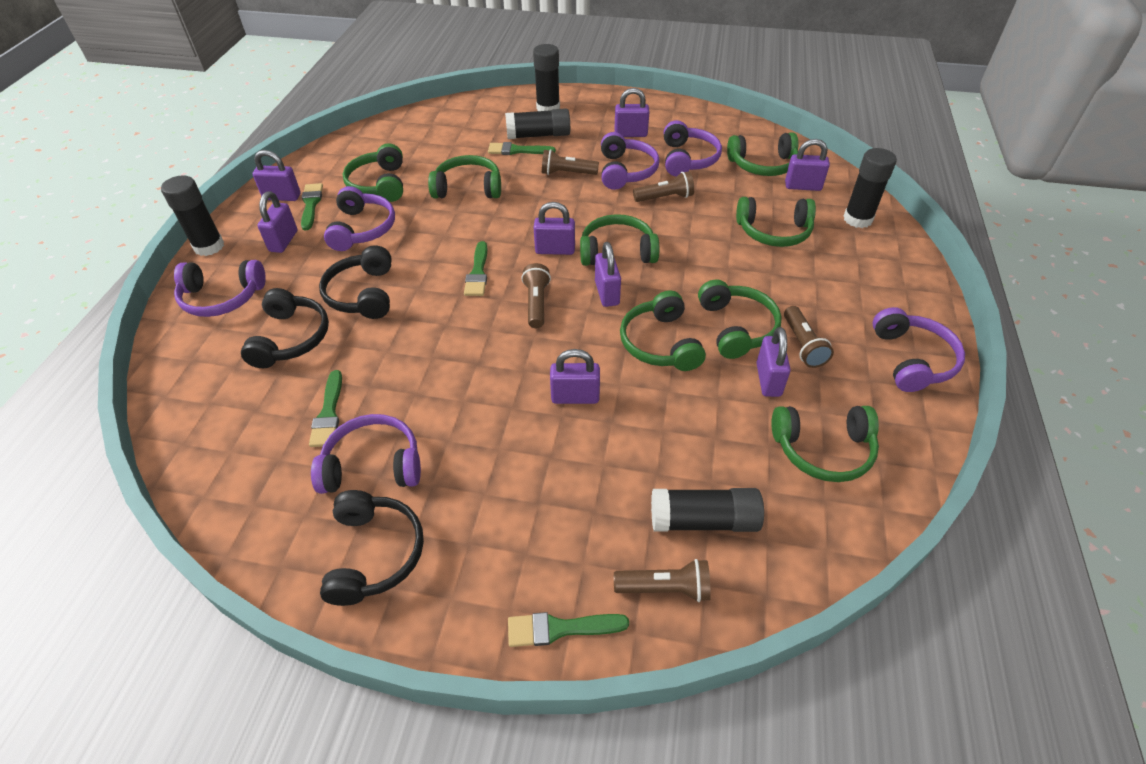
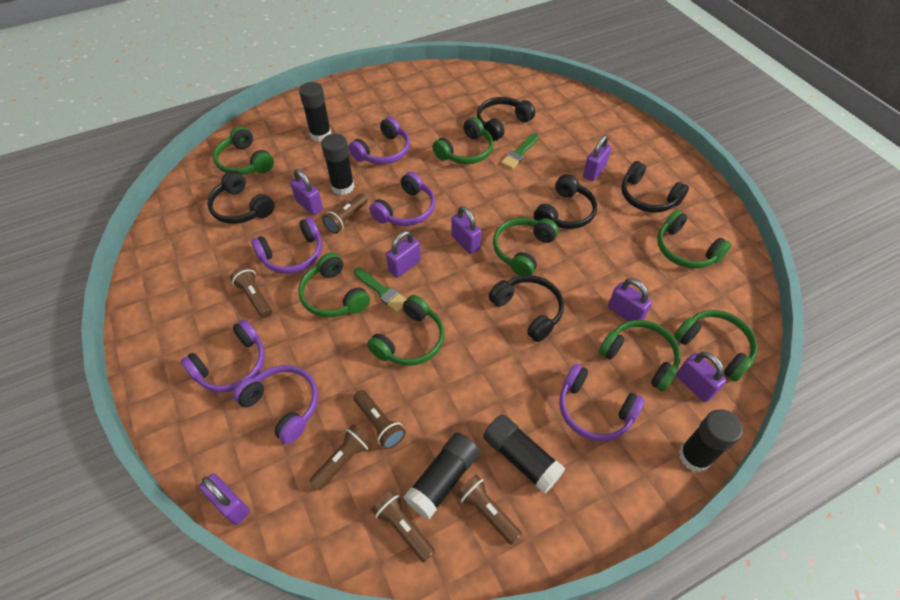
black headphones: [241,288,329,368] [319,246,392,319] [320,490,424,606] = 3 -> [207,170,274,224] [477,97,535,141] [489,275,564,342] [534,174,597,229] [621,161,689,213] = 5
brown flashlight: [521,263,551,328] [542,149,599,175] [614,559,711,602] [633,171,694,202] [784,306,834,368] = 5 -> [230,266,272,318] [309,424,372,491] [322,194,368,234] [353,390,406,449] [371,490,435,562] [456,474,522,545] = 6
green brush: [301,183,323,230] [309,370,342,447] [464,241,487,296] [488,142,556,155] [508,612,629,647] = 5 -> [354,268,407,312] [501,133,539,169] = 2
purple padlock: [253,150,301,201] [258,191,297,253] [534,202,575,255] [550,349,600,404] [595,242,621,307] [614,88,649,137] [756,327,791,397] [785,139,830,191] = 8 -> [199,474,250,525] [290,169,323,215] [386,231,421,278] [451,206,481,254] [583,135,611,181] [608,278,652,321] [676,352,726,402] = 7

